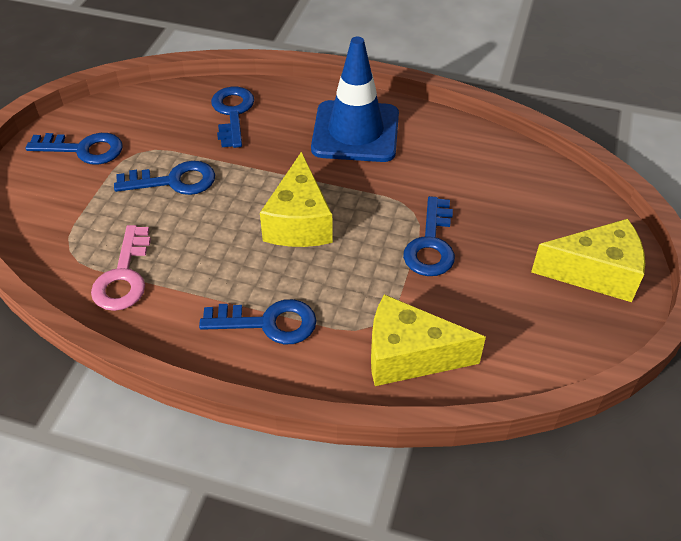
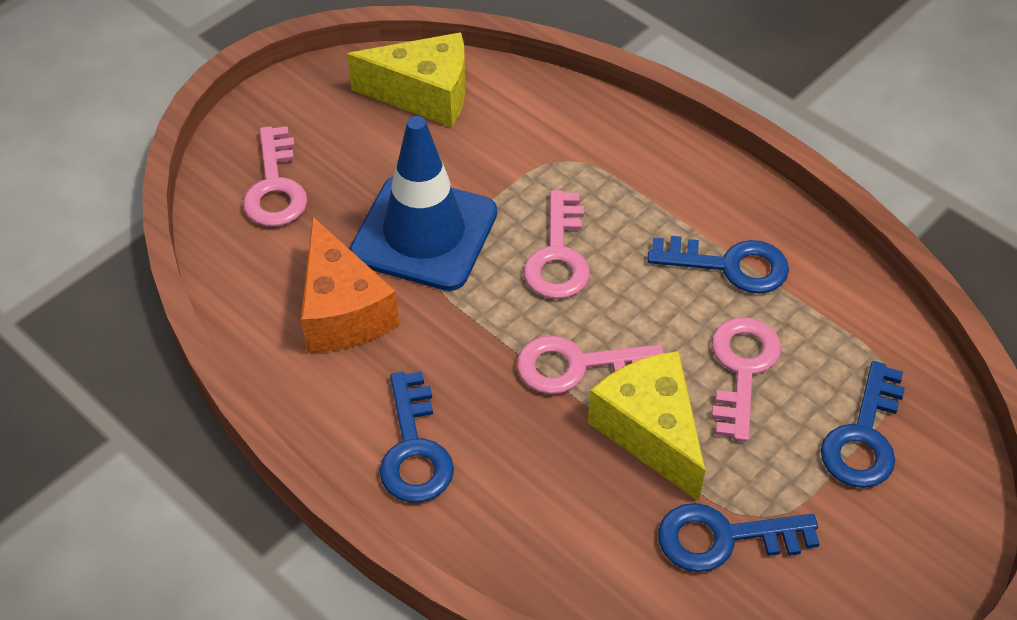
blue key: [26,133,123,165] [114,161,215,195] [199,299,316,344] [211,87,254,148] [403,196,455,276] = 5 -> [379,371,454,503] [647,236,789,294] [658,503,820,572] [821,361,905,488] = 4
orange cheese: none = 0 -> [301,217,399,353] = 1
pink key: [91,225,151,311] = 1 -> [243,126,307,227] [517,335,664,394] [523,190,590,299] [711,317,781,442] = 4
yellow cheese: [260,151,333,247] [371,294,486,386] [531,219,645,302] = 3 -> [347,32,466,127] [588,351,705,502] = 2

